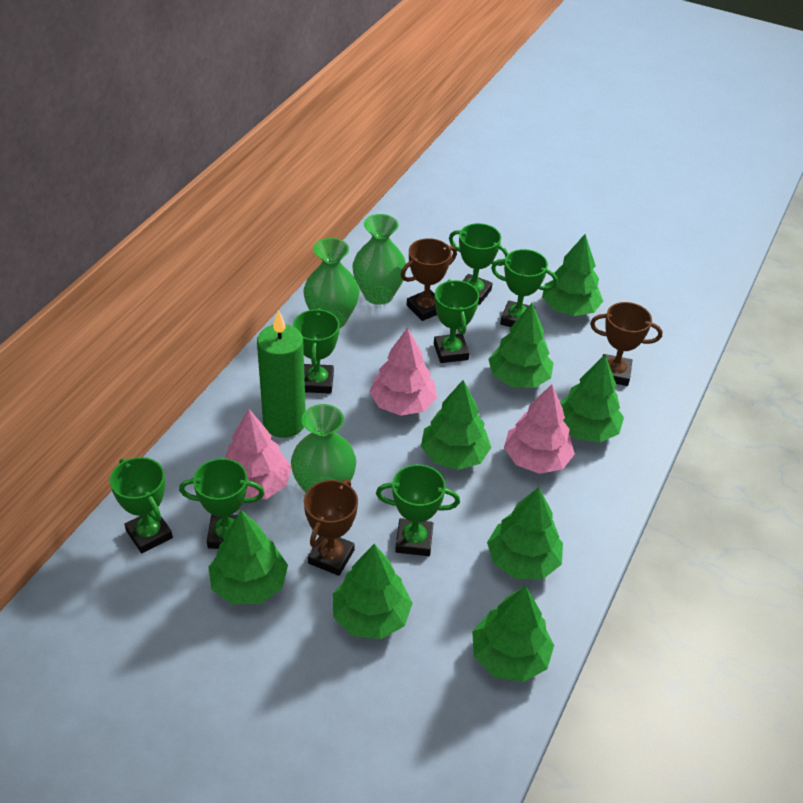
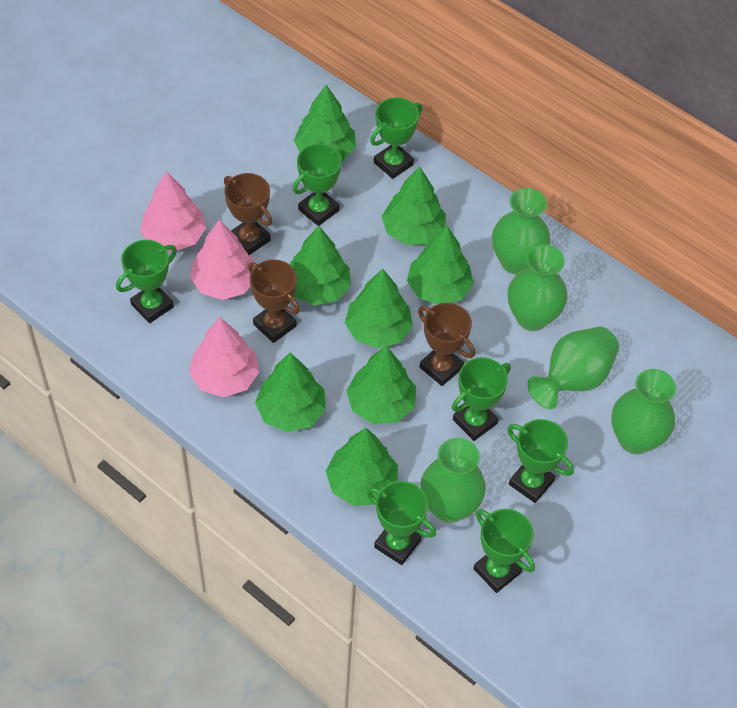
green candle: [257,310,306,438] = 1 -> none = 0
green vase: [291,404,356,493] [304,238,359,329] [353,214,406,305] = 3 -> [420,438,486,523] [492,188,550,274] [508,244,568,331] [527,327,619,409] [611,369,676,454] = 5

